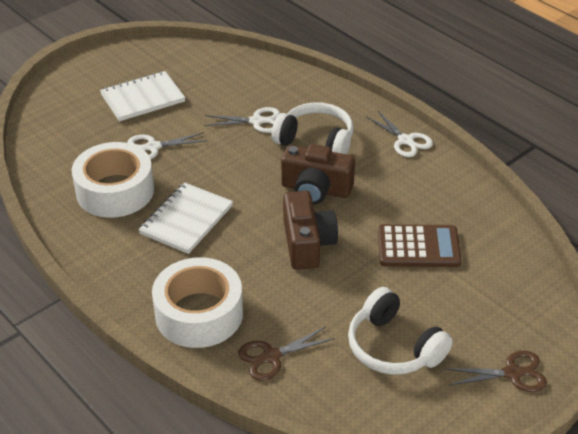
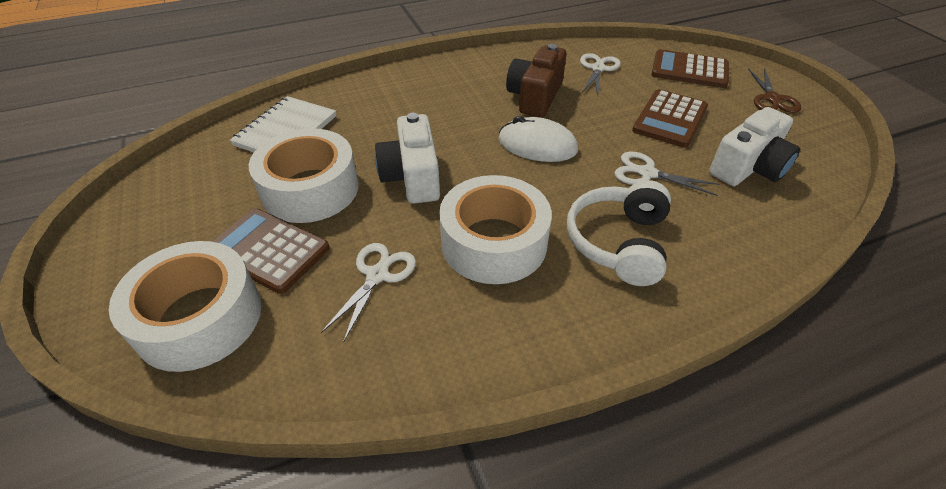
brown calculator: [378,224,461,267] = 1 -> [212,208,330,294] [632,89,708,148] [651,49,729,88] = 3
brown camera: [281,144,355,205] [283,191,338,270] = 2 -> [506,44,566,117] = 1
brown scissors: [238,327,335,381] [444,351,547,392] = 2 -> [748,68,801,113] = 1
white camera: none = 0 -> [375,113,440,204] [709,107,800,186] = 2
white headphones: [271,102,353,154] [348,287,453,375] = 2 -> [567,180,671,286] = 1
white mouse: none = 0 -> [499,116,578,162] = 1
white notebook: [100,71,185,121] [138,182,233,254] = 2 -> [230,96,337,152] = 1
white tape: [72,142,154,218] [152,257,243,348] = 2 -> [109,241,262,372] [249,128,359,223] [439,175,552,284] = 3

